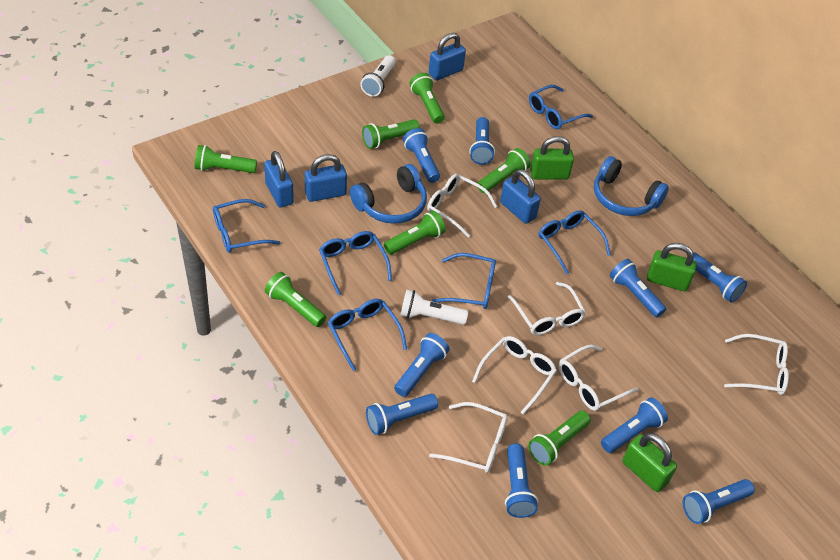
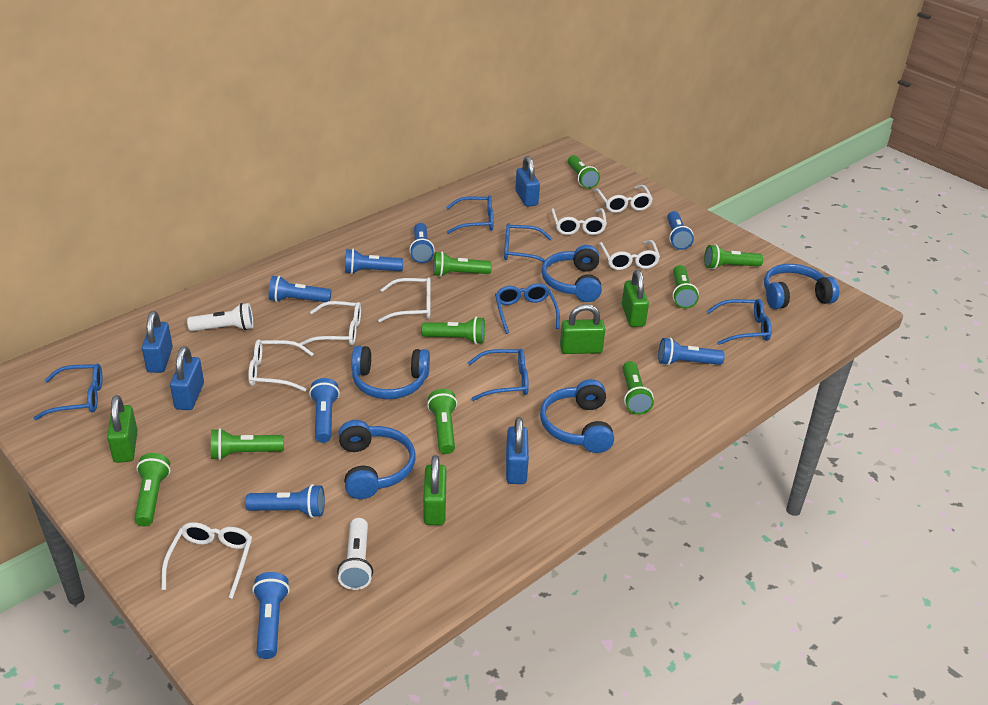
blue flashlight: [366,394,438,435] [394,333,450,397] [403,128,440,183] [469,117,495,165] [505,443,538,518] [601,397,668,453] [610,259,666,317] [683,479,755,524] [693,252,747,302] = 9 -> [245,484,325,518] [252,572,290,659] [269,276,331,302] [309,378,340,443] [345,249,403,274] [409,223,435,263] [658,338,725,365] [667,211,694,250] = 8
blue headphones: [350,164,427,224] [594,156,669,216] = 2 -> [338,420,415,499] [351,346,430,399] [540,379,614,453] [541,245,602,302] [764,264,839,309] = 5
green flashlight: [195,145,257,173] [265,272,326,327] [362,119,420,149] [384,211,445,255] [410,73,445,124] [477,148,531,193] [528,411,591,466] = 7 -> [134,453,170,527] [211,428,284,460] [421,317,485,344] [427,389,457,454] [433,251,492,277] [568,155,600,189] [623,361,654,415] [672,265,699,309] [704,244,763,269] = 9
green padlock: [530,136,574,180] [622,433,677,492] [647,243,697,291] = 3 -> [107,395,138,463] [423,455,447,525] [560,304,605,354] [622,270,649,327] = 4
white glasses: [427,174,498,237] [429,402,508,473] [472,336,557,415] [508,282,586,335] [559,345,639,411] [724,334,789,395] = 6 -> [161,522,252,599] [248,339,314,392] [300,301,361,345] [378,277,431,322] [551,208,607,235] [594,185,653,213] [599,240,660,270] = 7

